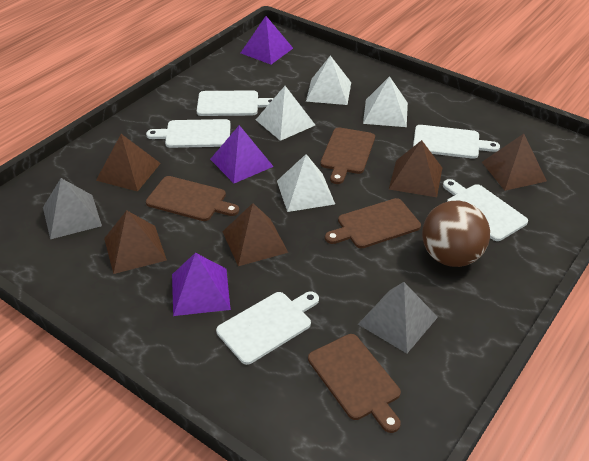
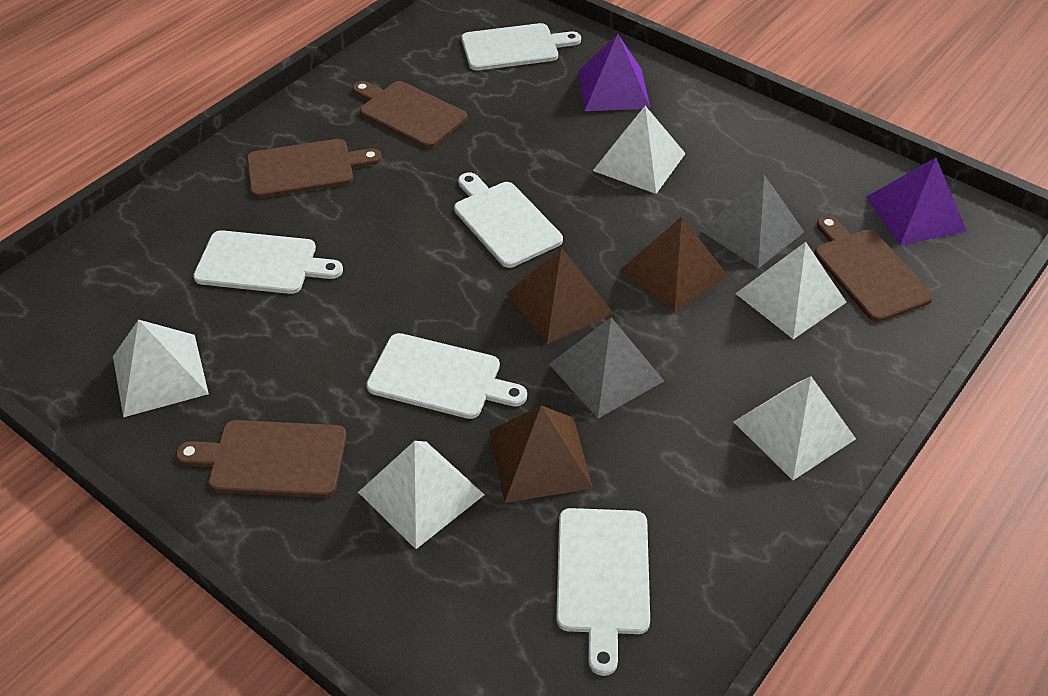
brown ball: [422,201,490,267] = 1 -> none = 0
brown pyramid: [96,134,161,192] [104,210,167,274] [222,203,288,266] [389,140,442,197] [482,134,547,191] = 5 -> [490,405,593,503] [506,247,614,344] [620,217,728,313] = 3
purple pyramid: [172,253,231,316] [210,125,274,183] [241,16,293,64] = 3 -> [578,34,651,111] [866,158,967,245] = 2
white pyramid: [256,86,315,141] [277,154,335,212] [306,55,351,105] [363,76,408,127] = 4 -> [113,320,209,417] [358,441,485,549] [593,106,686,194] [733,376,856,480] [735,242,847,339] = 5

